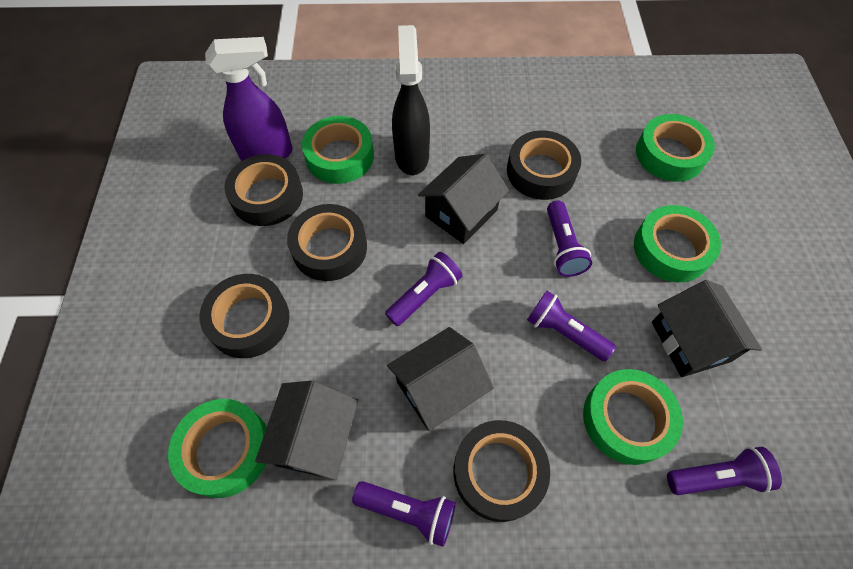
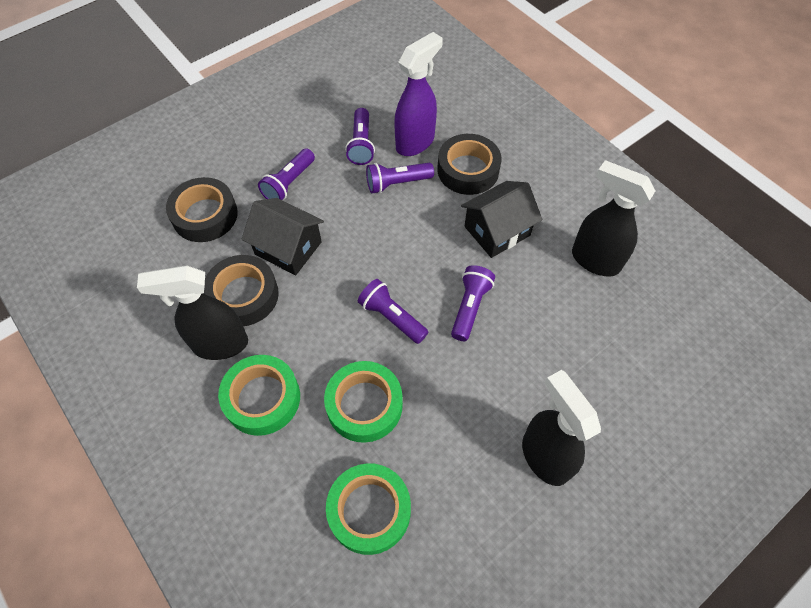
black house: [255,381,358,480] [387,327,494,431] [418,154,509,244] [652,280,762,377] = 4 -> [241,198,324,275] [461,181,542,258] = 2
black spray bottle: [392,25,430,175] = 1 -> [137,265,248,360] [522,370,601,486] [572,160,655,276] = 3
black tape: [200,274,289,358] [224,154,303,226] [287,204,367,281] [454,420,550,522] [507,130,581,200] = 5 -> [166,177,238,242] [204,255,279,326] [438,134,502,195] = 3
green tape: [168,399,267,498] [302,116,374,184] [583,369,683,465] [634,205,721,282] [636,114,715,182] = 5 -> [218,355,300,436] [324,361,403,443] [326,463,411,555] = 3

